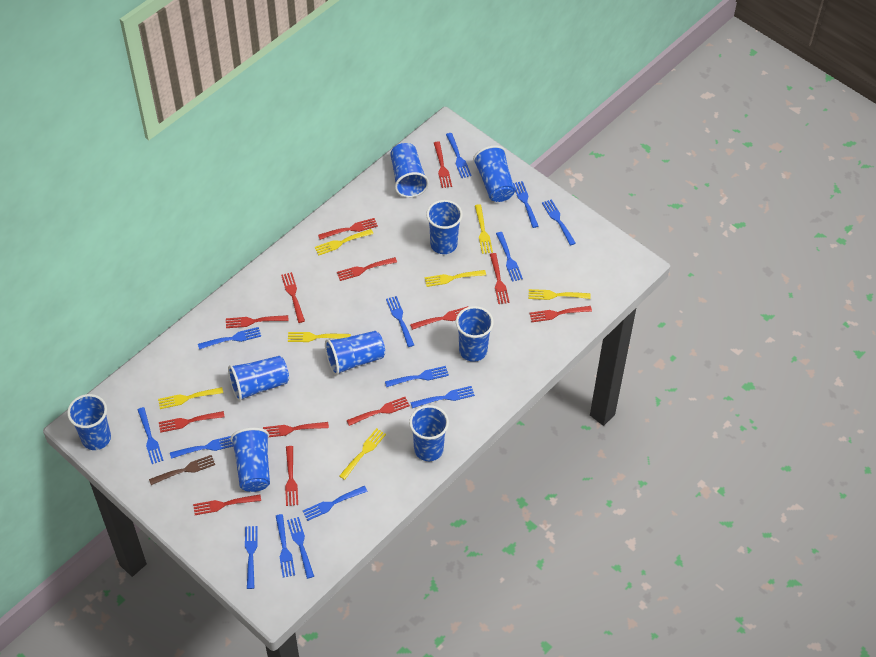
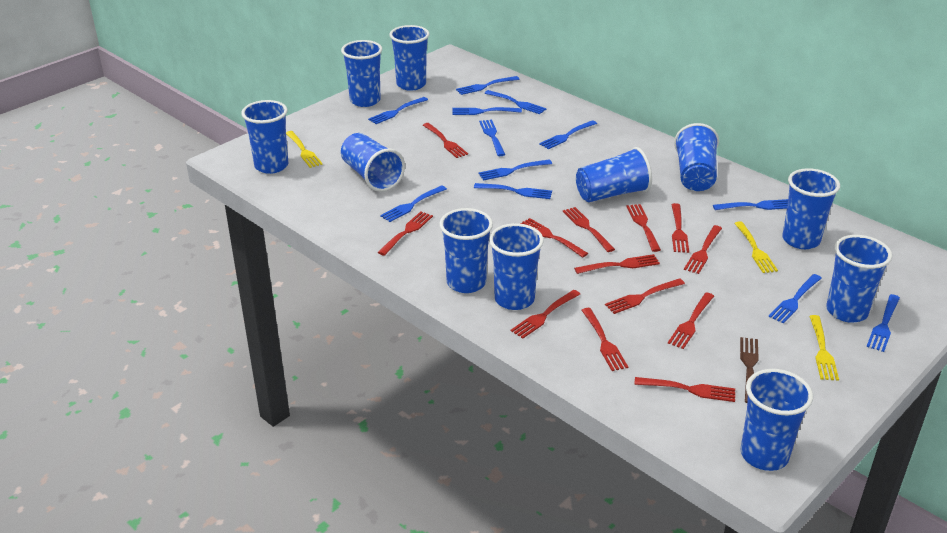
blue cup: [67,394,111,450] [228,356,289,402] [230,428,270,492] [325,331,385,376] [390,143,429,198] [409,405,449,461] [426,200,463,254] [456,306,494,362] [473,145,515,202] = 9 -> [242,100,288,174] [341,40,382,107] [341,133,405,192] [390,25,429,91] [439,208,493,293] [489,223,544,310] [576,147,652,202] [674,123,719,191] [741,369,813,471] [782,168,840,249] [826,235,892,323] = 11
blue fork: [137,407,163,464] [170,436,233,459] [198,327,261,349] [245,526,258,589] [276,514,295,577] [287,517,314,579] [303,486,368,521] [385,366,449,387] [386,296,414,347] [410,386,475,408] [446,133,472,178] [496,232,523,282] [513,181,538,228] [542,199,576,246] = 14 -> [368,97,428,124] [380,185,447,222] [452,107,522,115] [456,76,520,95] [474,183,552,199] [478,159,552,181] [479,120,505,156] [485,90,546,114] [539,120,597,149] [713,199,788,210] [769,274,822,324] [866,294,900,352] = 12
yellow fork: [158,387,223,409] [288,332,351,342] [314,229,373,255] [339,428,386,480] [424,270,486,287] [475,204,493,254] [529,289,590,300] = 7 -> [286,131,323,168] [734,221,778,273] [809,315,839,381] = 3

